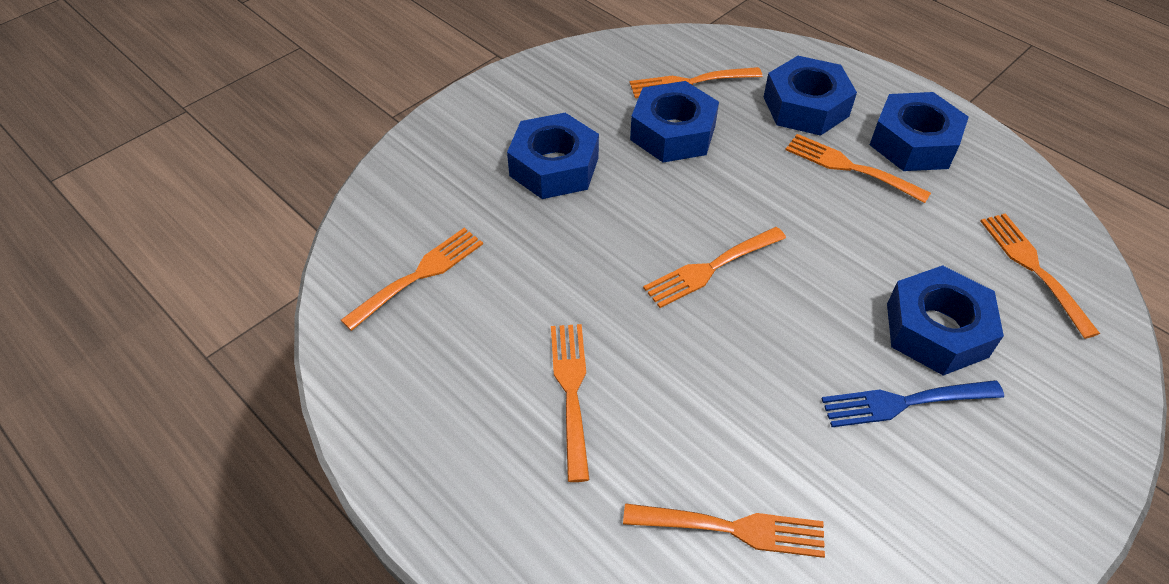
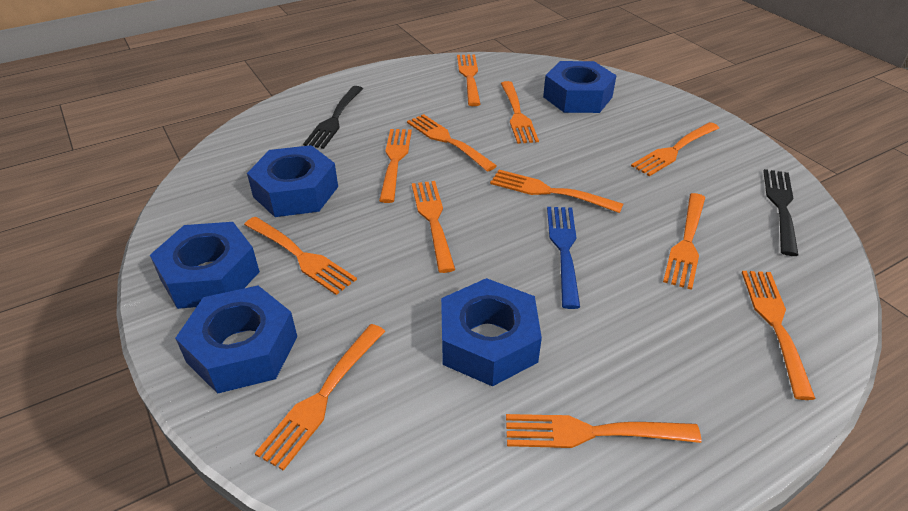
black fork: none = 0 -> [303,86,363,149] [763,169,798,256] = 2
orange fork: [341,228,483,331] [551,324,590,482] [623,503,825,558] [630,67,763,98] [643,227,786,308] [785,134,931,203] [980,213,1100,339] = 7 -> [244,217,357,295] [255,324,385,471] [379,129,412,203] [407,114,497,172] [412,181,455,273] [457,54,481,106] [490,170,623,213] [501,81,539,144] [506,414,701,448] [631,122,719,176] [663,193,705,290] [742,271,816,400] = 12

